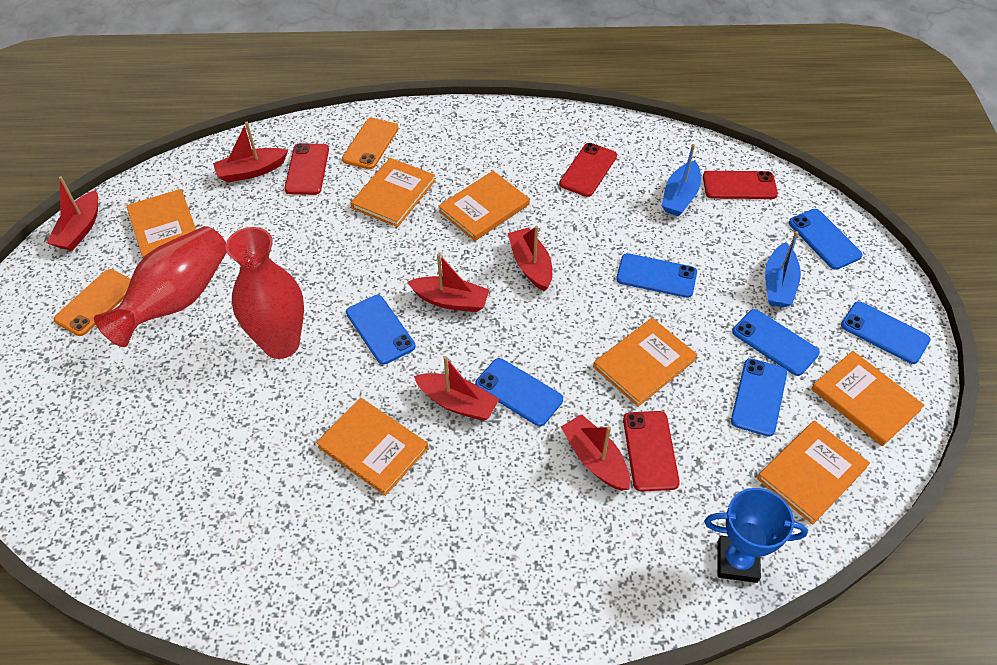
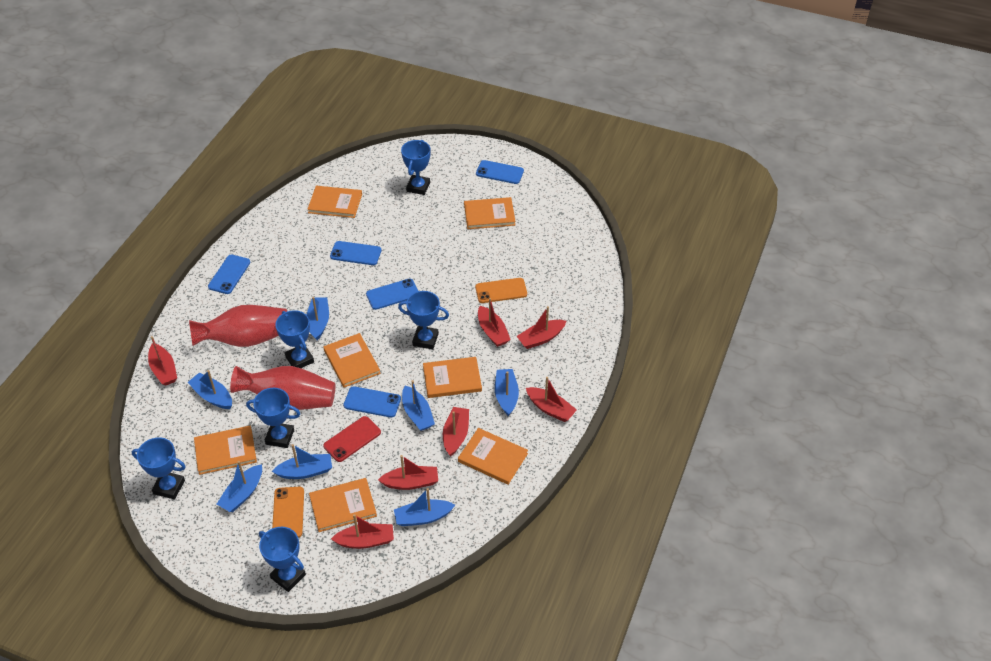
blue boat: [662,144,701,216] [765,231,801,308] = 2 -> [188,370,232,409] [217,461,262,512] [272,444,332,479] [307,297,329,340] [394,488,455,526] [402,380,435,431] [495,369,519,416] = 7
blue phone: [346,295,415,365] [475,358,563,426] [616,253,697,298] [731,358,787,437] [732,309,820,376] [789,209,862,270] [841,301,931,364] = 7 -> [208,254,250,294] [330,241,381,265] [344,386,401,418] [366,279,418,310] [476,160,524,184] = 5
blue trophy: [704,488,808,583] = 1 -> [132,437,186,500] [246,388,300,448] [259,527,306,592] [275,310,314,368] [398,291,449,349] [401,140,431,195] = 6
red boat: [47,176,98,251] [213,122,288,183] [407,253,490,312] [414,356,499,421] [508,226,552,292] [561,414,630,491] = 6 -> [148,336,177,386] [331,514,394,549] [378,455,438,490] [443,407,469,456] [478,298,511,347] [517,306,566,349] [526,377,577,422] = 7
red phone: [285,143,329,195] [559,143,617,197] [623,411,680,492] [703,171,778,199] = 4 -> [323,416,381,462] = 1

